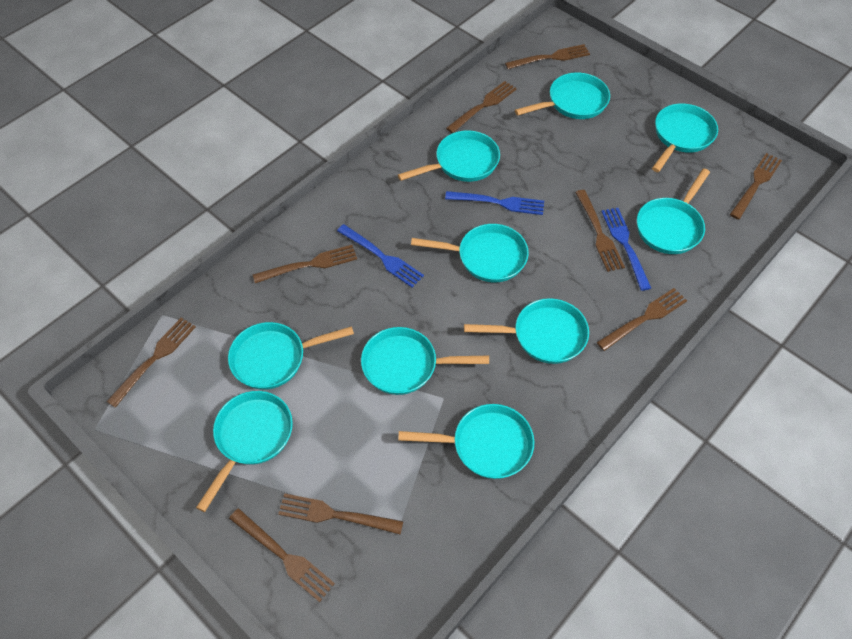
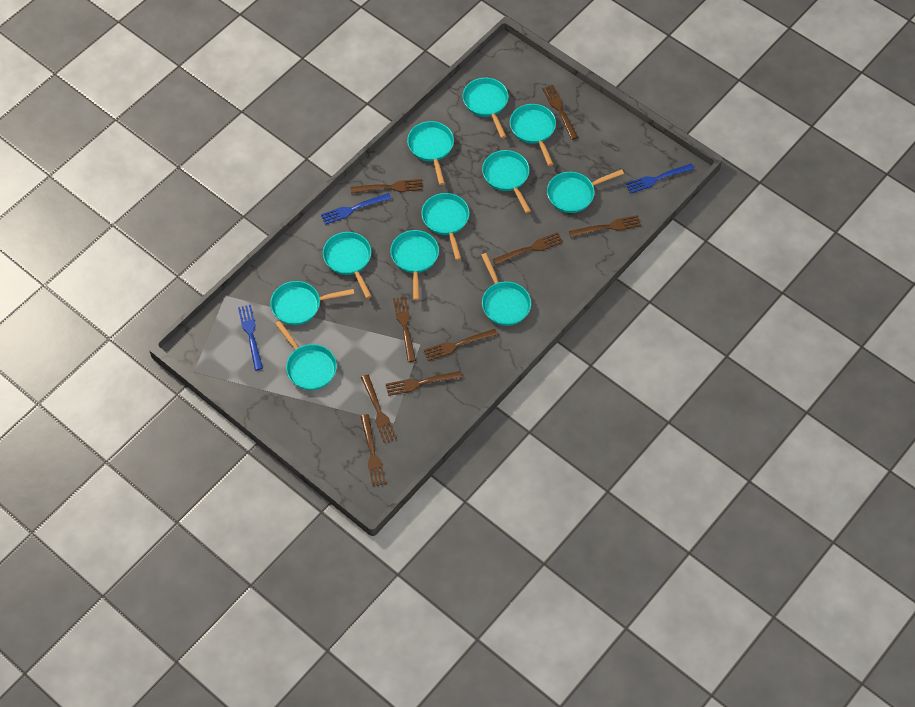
turquoise pan: [196,391,293,512] [228,322,354,390] [361,327,489,395] [398,130,500,182] [398,404,534,479] [411,224,529,282] [464,298,589,364] [515,73,610,119] [637,168,710,254] [652,103,718,172] = 10 -> [270,281,354,325] [275,321,337,390] [323,232,371,299] [390,230,439,300] [407,121,454,185] [421,193,469,260] [462,78,509,138] [481,253,531,326] [482,150,531,213] [510,104,556,166] [547,169,624,213] = 11

